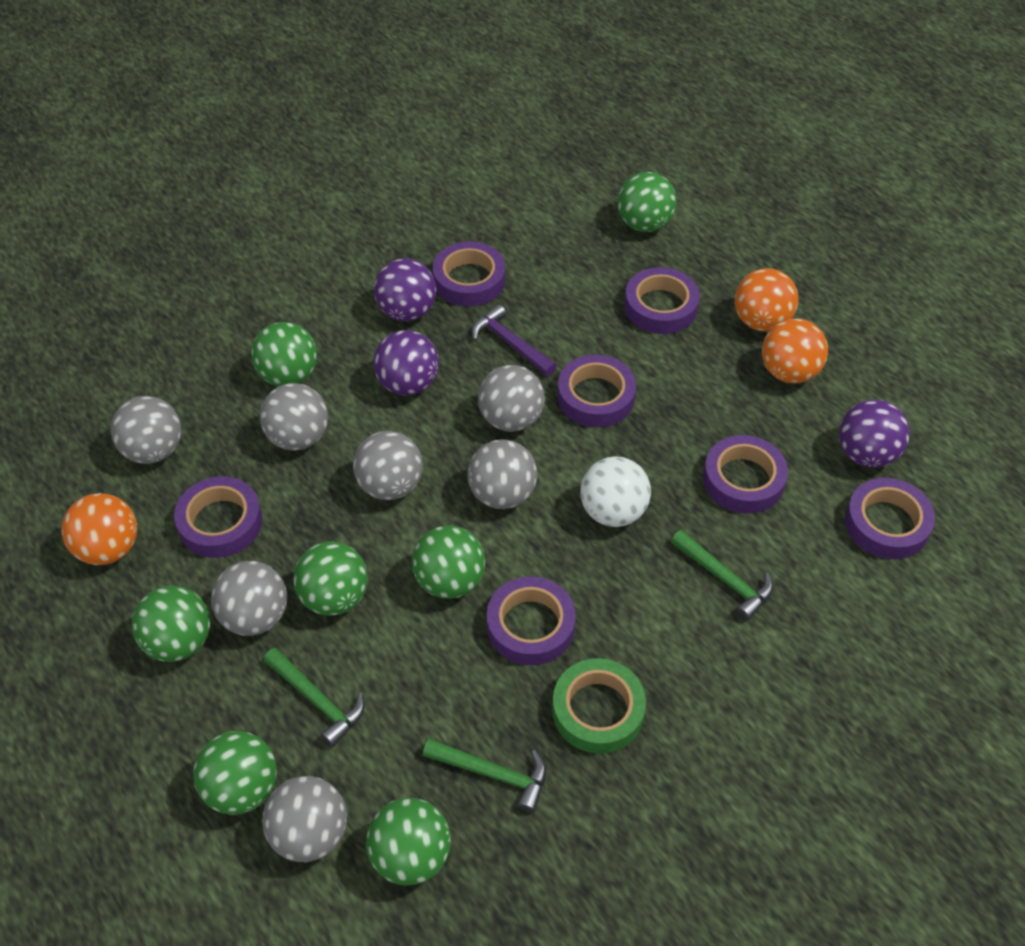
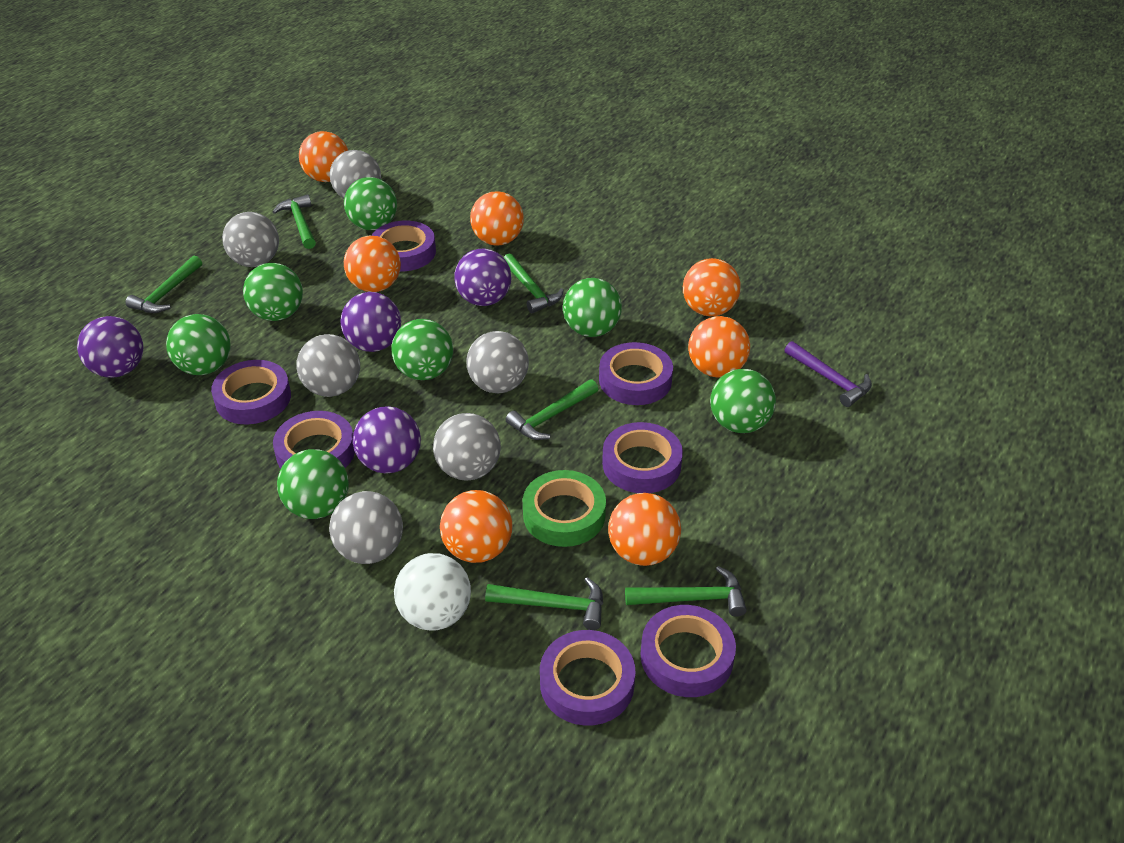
green hammer: [264,648,365,747] [423,739,546,813] [671,530,773,621] = 3 -> [126,256,202,313] [273,194,316,249] [485,577,603,630] [503,253,564,313] [506,379,598,440] [625,566,747,617] = 6
grey ball: [111,396,181,464] [211,561,287,636] [260,383,328,451] [262,776,347,862] [353,431,423,500] [467,439,537,509] [478,365,545,432] = 7 -> [222,212,279,267] [296,334,360,397] [329,491,403,564] [330,150,381,198] [433,413,501,480] [466,331,529,393] = 6
orange ball: [61,493,137,565] [735,268,798,332] [762,318,828,383] = 3 -> [299,131,348,182] [344,236,401,292] [440,490,512,563] [470,191,524,246] [608,493,681,566] [683,258,741,316] [688,316,750,378] = 7
purple ball: [373,330,439,395] [374,258,436,321] [839,400,910,468] = 3 -> [77,316,143,378] [341,292,401,352] [353,406,421,473] [454,249,512,306] = 4

